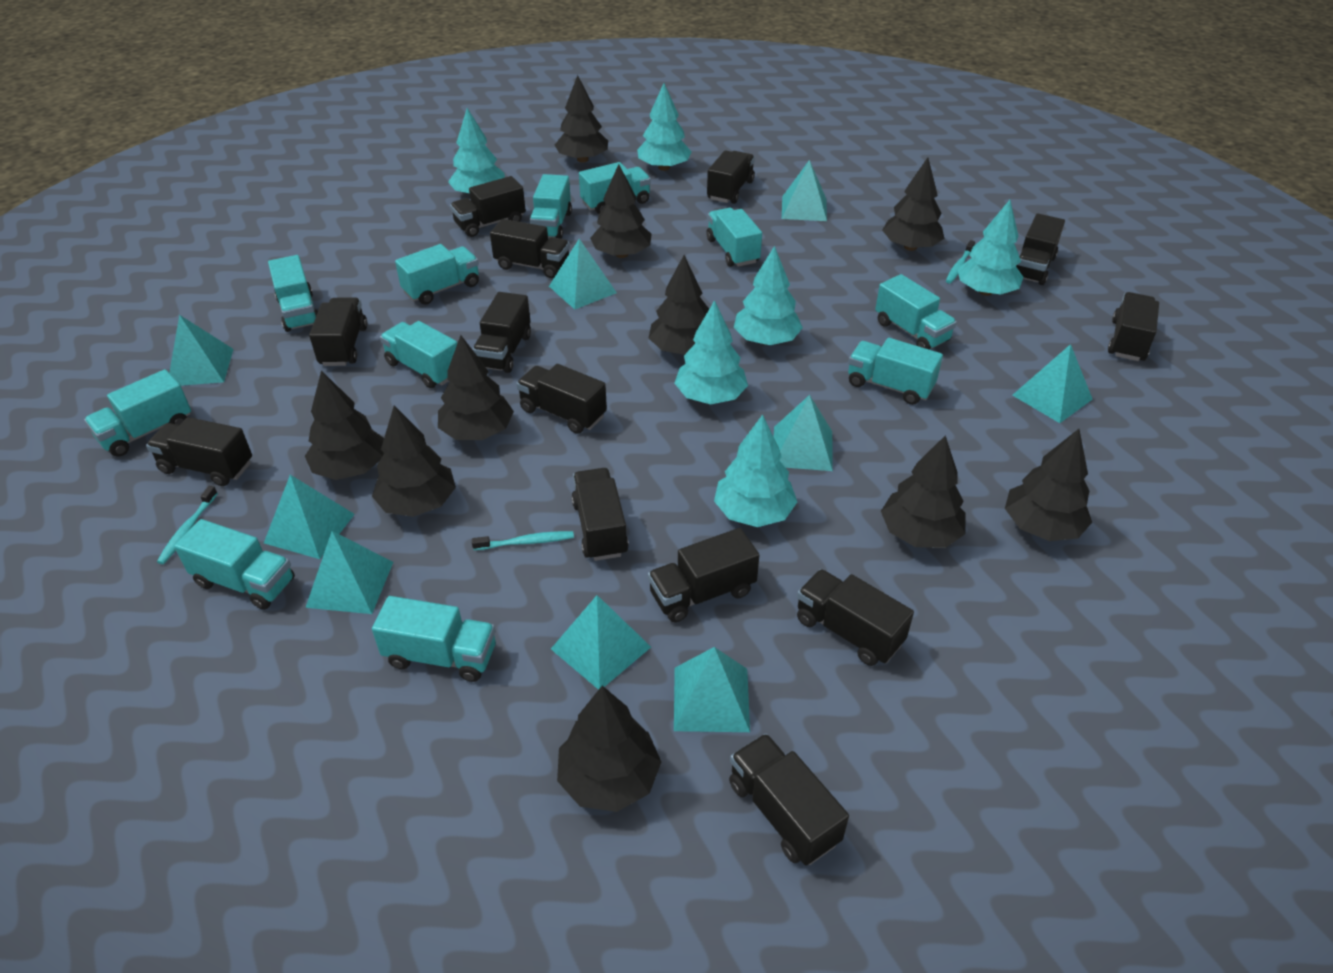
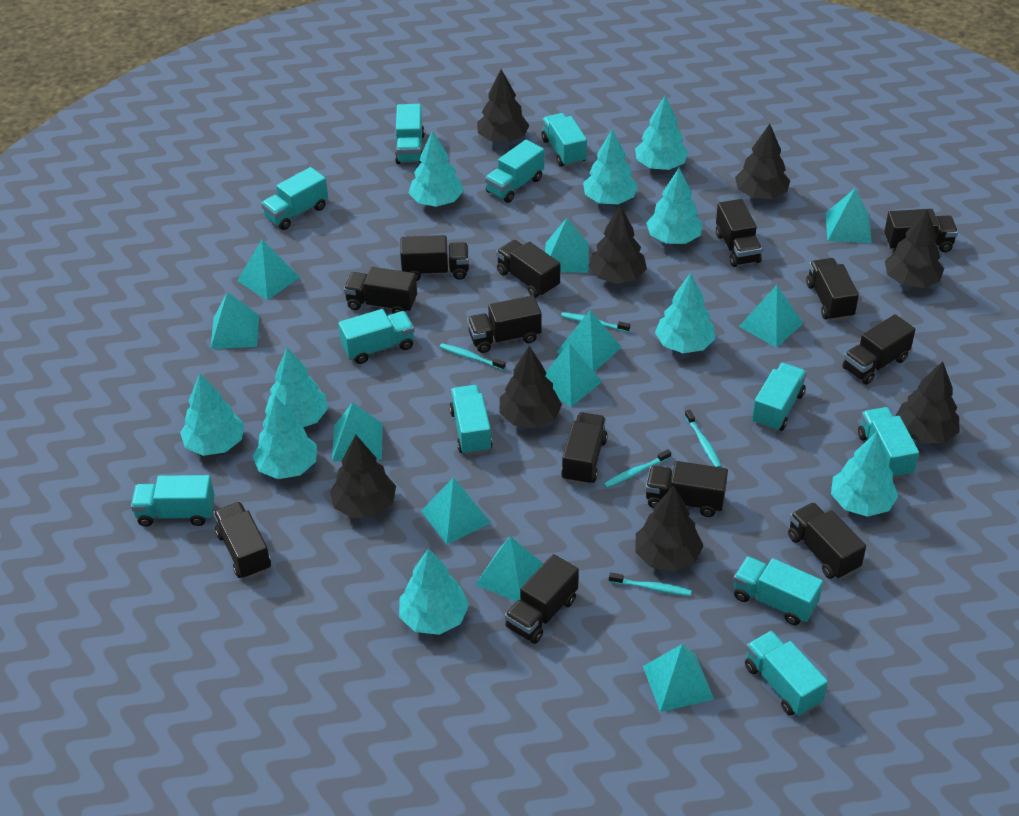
black tree: [305,370,384,480] [372,405,456,517] [438,335,514,440] [555,75,608,163] [557,686,661,812] [590,164,651,258] [649,255,709,355] [881,435,966,548] [882,157,944,251] [1005,429,1092,541] = 10 -> [330,435,396,518] [477,69,529,142] [499,346,562,428] [589,205,647,284] [635,486,704,572] [735,124,791,199] [885,210,944,288] [896,361,960,444] = 8
turquoise pyramid: [169,315,233,386] [264,475,355,559] [305,531,393,614] [549,239,617,310] [551,595,651,690] [674,647,750,732] [774,395,833,471] [782,160,827,221] [1012,344,1093,423] = 9 -> [211,292,259,349] [237,240,300,300] [332,402,383,462] [421,477,491,545] [475,536,543,602] [545,218,589,273] [545,343,602,407] [556,310,622,372] [643,644,714,712] [739,285,803,348] [825,188,872,243] = 11
turquoise toothbrush: [157,486,218,564] [472,531,574,550] [946,240,975,284] = 3 -> [440,343,506,370] [561,312,630,332] [604,449,671,488] [609,572,691,596] [685,409,721,467] = 5
turquoise tree: [448,108,505,193] [637,83,692,171] [674,300,748,405] [714,415,797,527] [734,246,803,345] [957,200,1024,296] = 6 -> [180,373,244,456] [253,396,317,479] [265,348,328,427] [399,548,469,635] [409,131,464,207] [583,129,638,204] [635,96,689,170] [646,168,703,244] [655,273,716,353] [831,432,898,517] = 10

